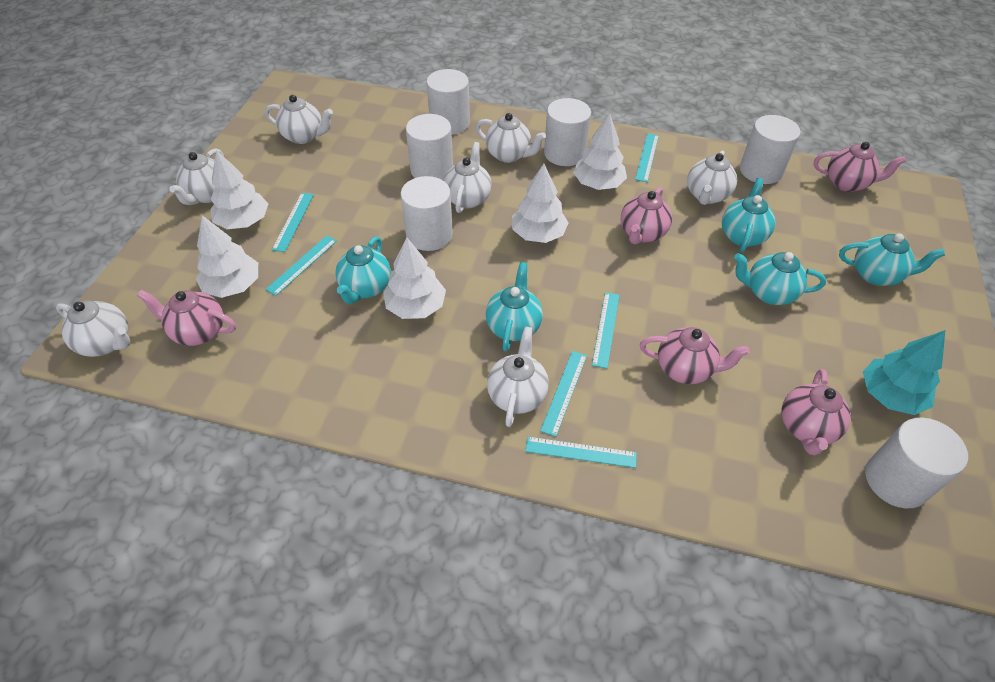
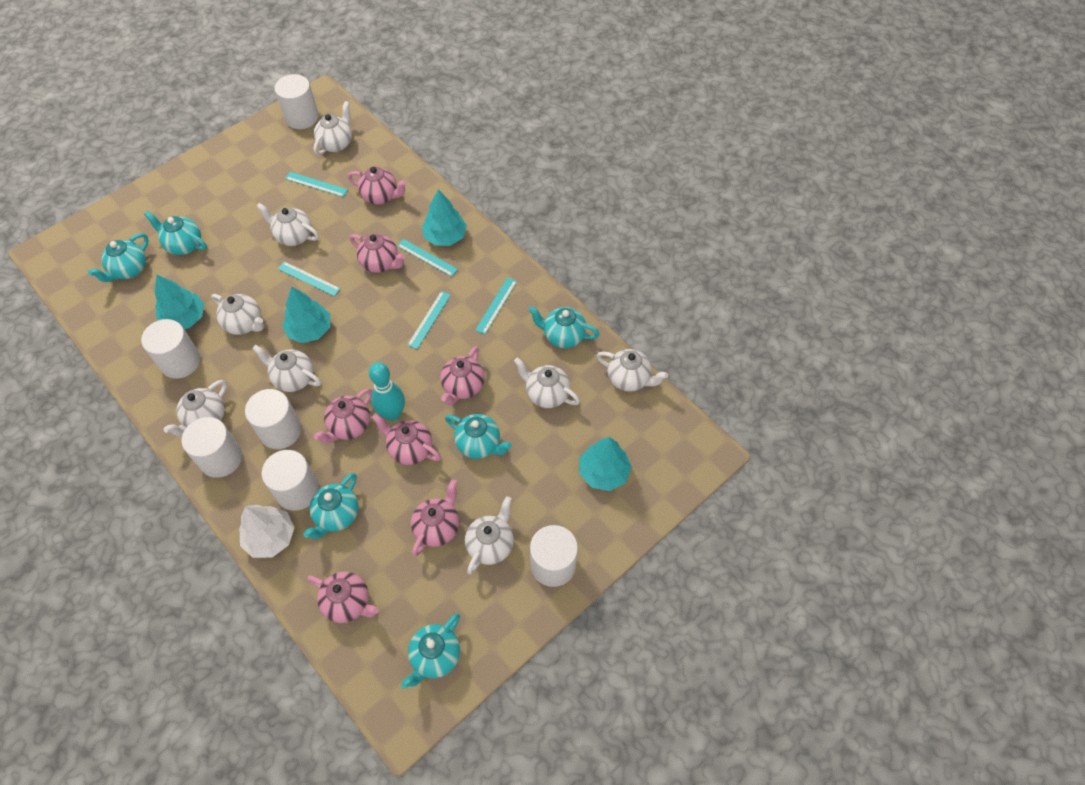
pink teapot: [137,290,236,346] [621,187,672,244] [640,327,750,384] [781,369,851,456] [814,142,906,192] = 5 -> [307,571,379,623] [314,388,372,443] [348,166,407,205] [350,234,405,273] [372,414,441,465] [411,479,459,556] [440,346,485,405] = 7
turquoise bowling pin: none = 0 -> [369,362,405,421] = 1
turquoise ruler: [265,235,337,296] [272,193,314,252] [525,437,637,468] [540,351,587,437] [592,292,620,368] [635,133,659,182] = 6 -> [278,261,341,296] [285,172,348,197] [397,239,458,277] [407,291,451,349] [475,277,517,334] = 5
turquoise teapot: [335,236,391,304] [485,262,543,351] [722,178,775,252] [734,252,826,305] [839,234,945,286] = 5 -> [88,233,149,282] [144,211,207,255] [303,473,359,539] [401,613,460,688] [445,414,512,459] [528,306,599,348] = 6
turquoise tree: [863,330,945,415] = 1 -> [155,274,204,329] [282,286,330,343] [422,189,467,246] [580,437,632,491] = 4
white teapot: [56,301,131,357] [169,148,224,205] [265,95,333,144] [444,142,492,213] [476,113,546,163] [487,327,549,427] [687,150,737,205] = 7 -> [163,380,227,437] [211,294,264,335] [252,345,321,392] [256,203,319,246] [313,101,352,155] [465,496,514,574] [514,357,580,408] [596,349,668,392] = 8
white tree: [196,215,258,298] [210,150,268,229] [383,237,446,319] [512,164,569,243] [573,113,627,190] = 5 -> [239,505,295,558] = 1

